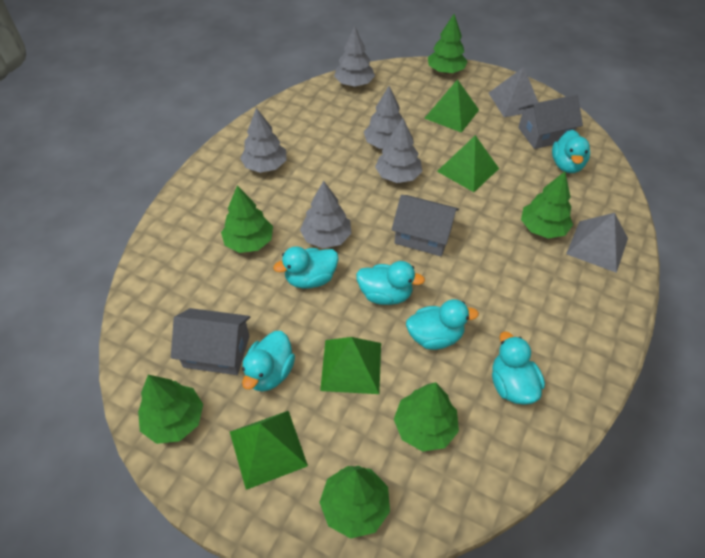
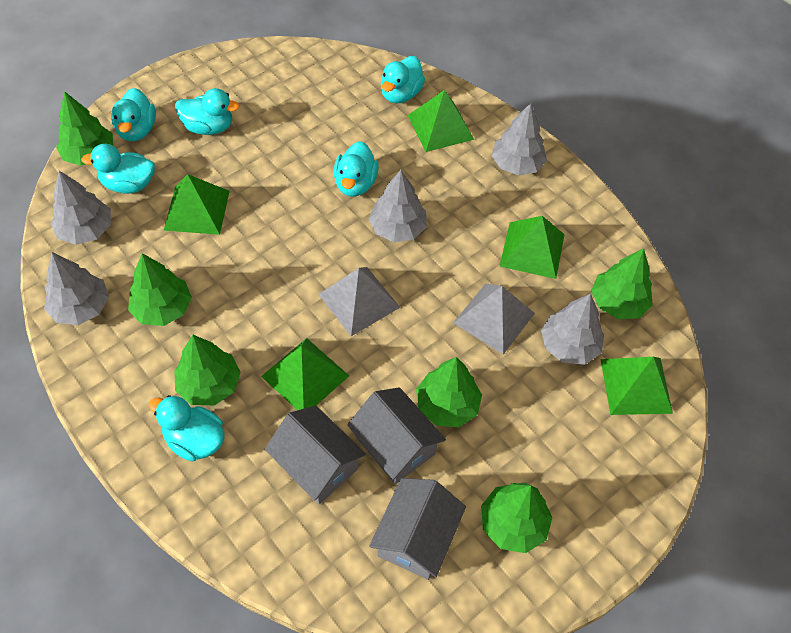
green pyramid: [230,411,308,490] [320,337,381,394] [424,79,479,133] [437,135,499,192] = 4 -> [164,174,230,235] [261,338,349,410] [407,90,474,152] [500,216,565,279] [600,357,673,415] = 5

